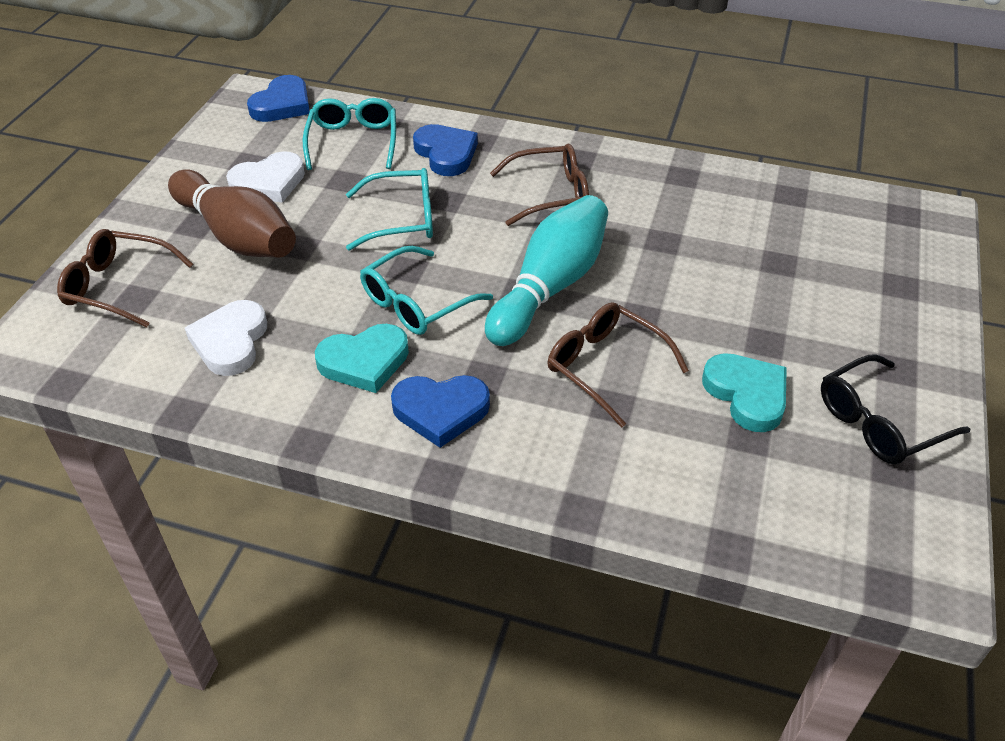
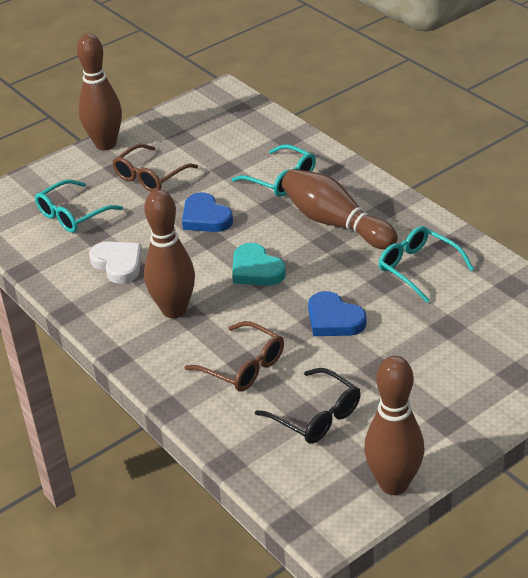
blue heart: [247,75,310,122] [391,375,490,448] [413,124,478,176] = 3 -> [182,192,233,232] [308,291,367,336] = 2
brown bowling pin: [168,170,296,258] = 1 -> [77,33,122,150] [144,189,195,318] [282,169,398,250] [364,356,424,495] = 4
brown glasses: [57,229,193,328] [490,144,589,226] [548,302,689,428] = 3 -> [112,144,198,192] [185,321,284,392] = 2
turquoise bowling pin: [485,195,608,346] = 1 -> none = 0
turquoise heart: [315,324,409,393] [702,353,787,432] = 2 -> [232,243,286,286] = 1
white heart: [185,300,267,376] [226,151,305,203] = 2 -> [89,241,142,284] = 1

